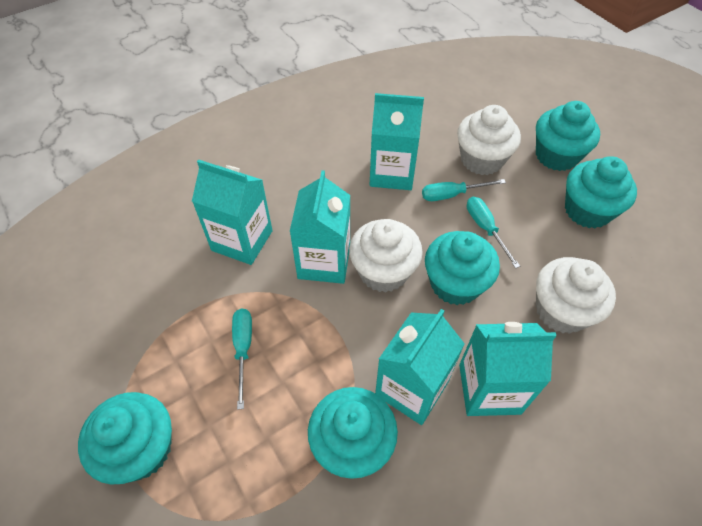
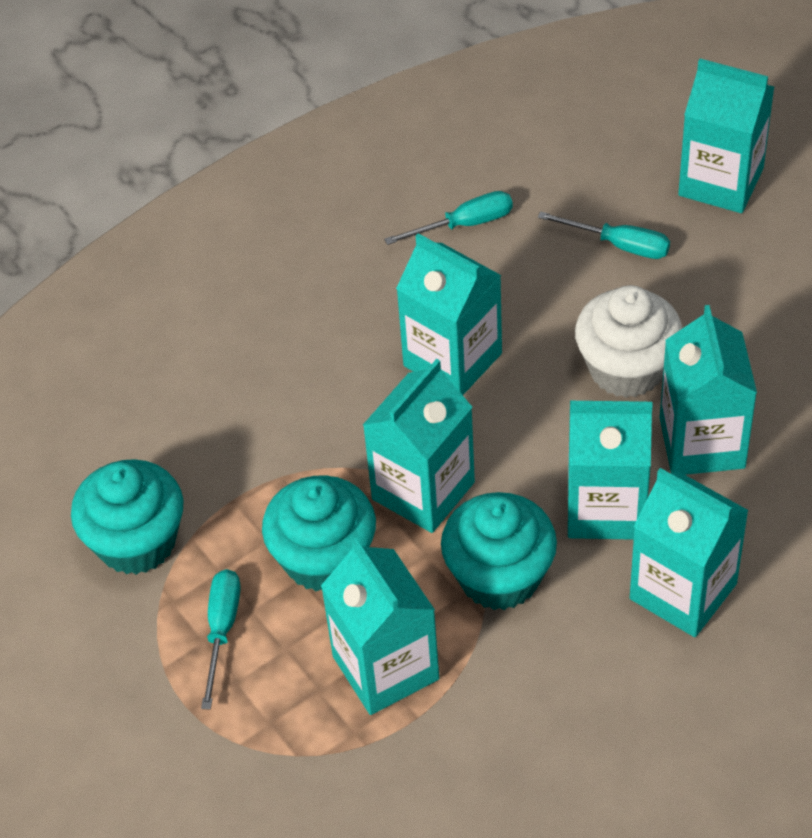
turquoise carton: [192,159,273,265] [290,170,350,284] [370,93,424,190] [375,309,465,425] [459,322,556,416] = 5 -> [321,538,439,715] [363,359,475,533] [396,233,502,395] [568,401,652,540] [630,468,749,637] [660,305,757,475] [678,58,774,213] = 7
turquoise cupcake: [78,392,172,485] [308,387,398,479] [425,231,500,305] [536,101,600,171] [565,156,637,228] = 5 -> [71,459,184,575] [262,475,376,592] [441,492,557,610] = 3
white cupcake: [349,219,423,293] [457,105,521,175] [536,257,616,334] = 3 -> [575,285,683,398] = 1

